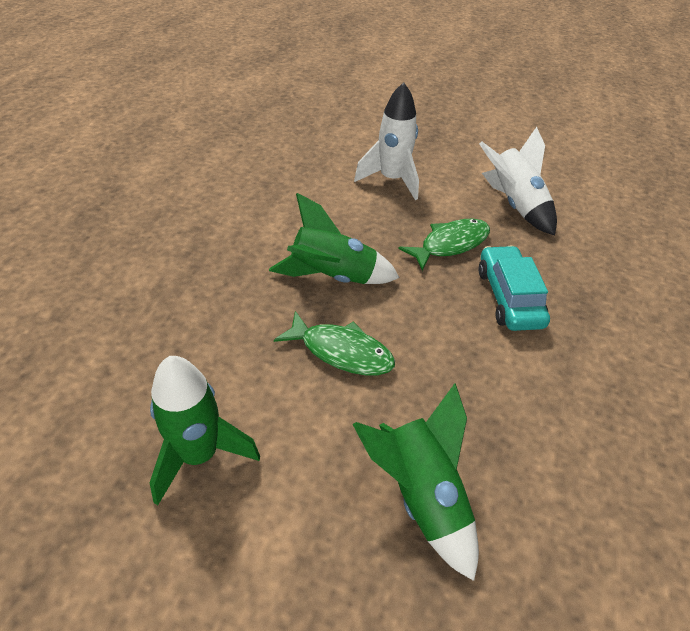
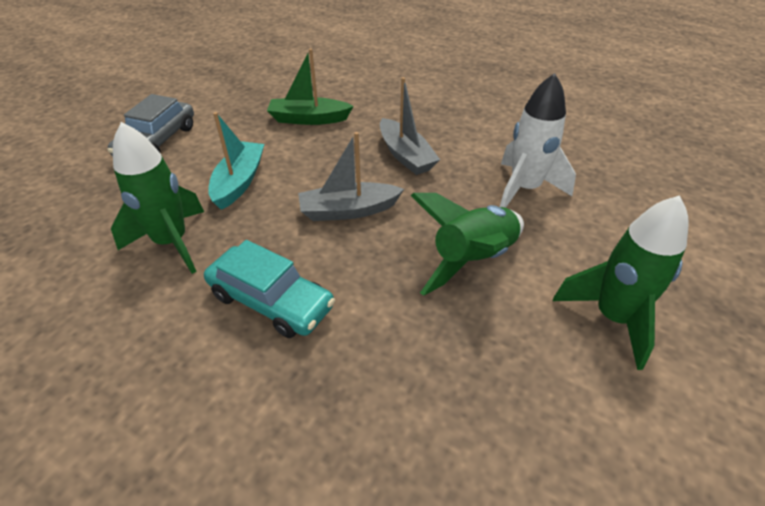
green boat: none = 0 -> [267,49,354,125] = 1
green fish: [274,311,395,375] [399,219,490,271] = 2 -> none = 0
grey boat: none = 0 -> [298,132,404,221] [380,77,440,175] = 2
grey car: none = 0 -> [108,94,194,156] = 1
turquoise boat: none = 0 -> [208,112,265,210] = 1
white rocket: [354,82,419,200] [479,127,557,235] = 2 -> [500,73,576,208] = 1

